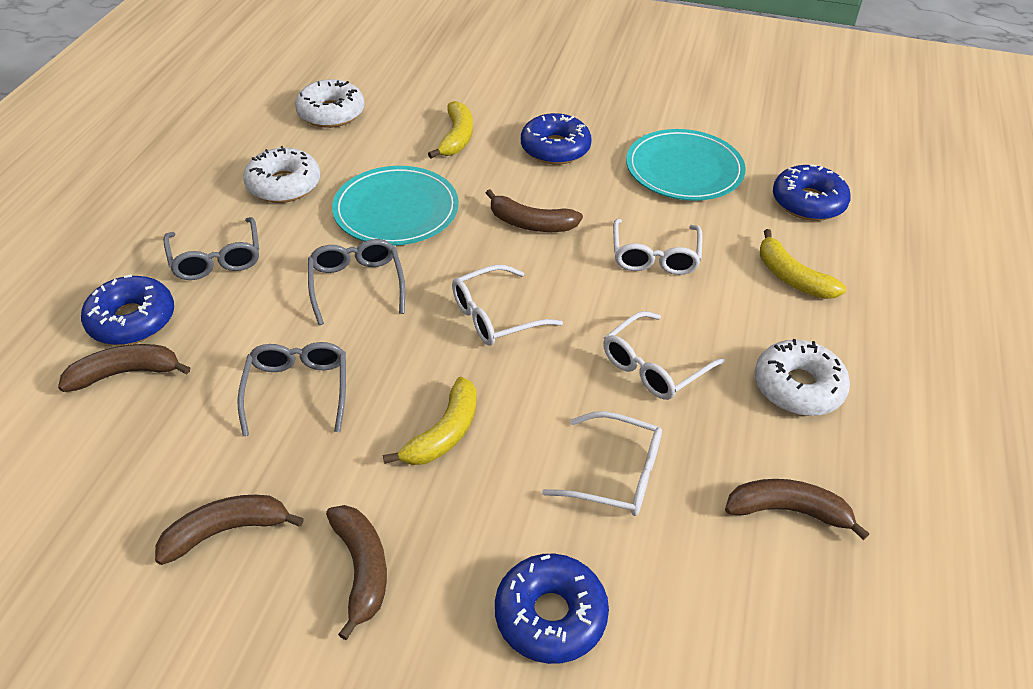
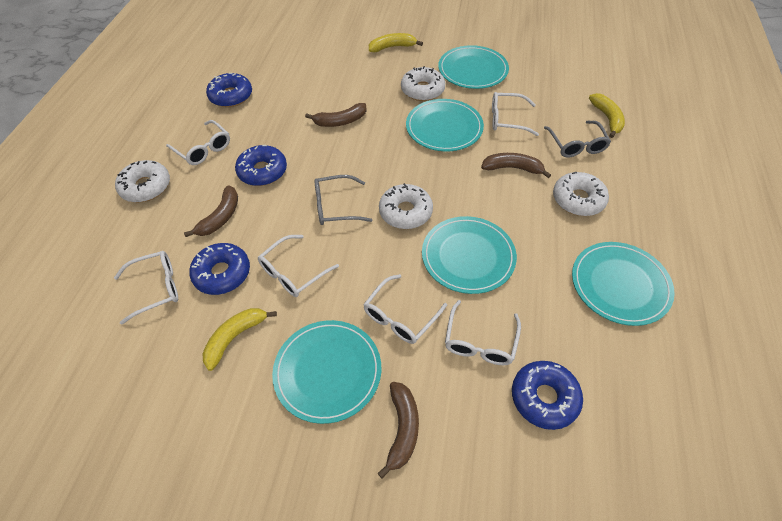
brown banana: [58,344,190,392] [155,495,304,565] [326,505,387,640] [486,189,583,232] [725,479,869,540] = 5 -> [184,185,238,237] [305,103,367,127] [378,382,419,478] [481,153,551,178] = 4
grey glasses: [163,217,259,280] [237,342,346,436] [308,239,405,325] = 3 -> [314,175,372,225] [544,121,611,157] = 2
turquoise plate: [332,166,459,246] [626,129,746,201] = 2 -> [272,320,381,424] [406,99,484,151] [422,216,517,294] [438,45,509,89] [572,242,675,326] = 5
white donut: [243,146,320,203] [295,79,365,128] [755,339,850,416] = 3 -> [115,160,170,202] [379,183,433,229] [401,66,445,101] [553,172,609,216] = 4
white glasses: [452,265,563,346] [542,411,662,516] [603,311,724,400] [613,219,703,275] = 4 -> [114,251,178,325] [166,120,230,165] [258,235,339,297] [363,274,447,344] [445,300,521,365] [492,92,539,136] = 6

